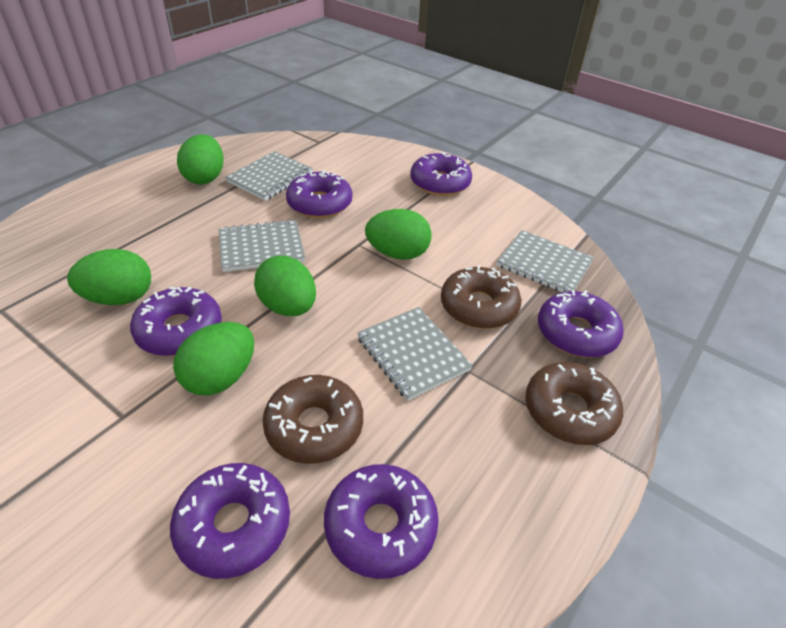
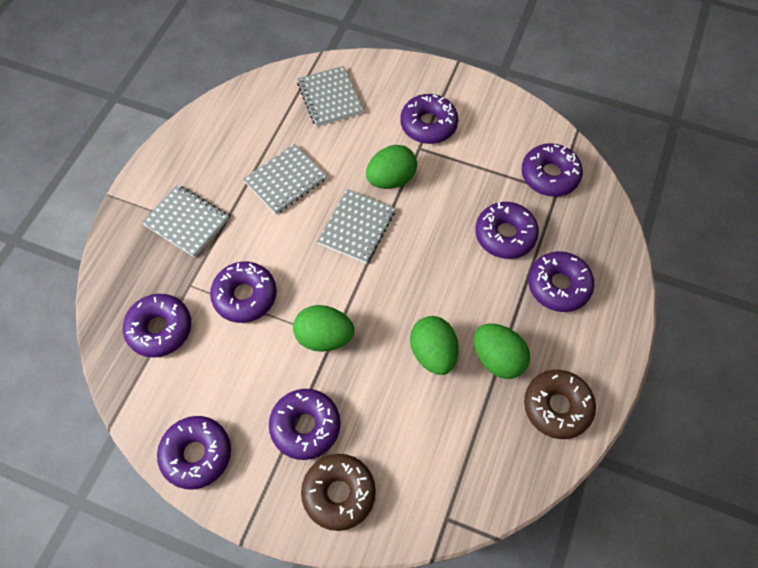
brown donut: [262,375,363,464] [441,265,522,329] [525,362,623,445] = 3 -> [301,454,376,531] [524,370,596,439] = 2
green egg: [67,249,151,305] [173,322,254,396] [177,134,224,185] [254,256,316,316] [365,209,432,260] = 5 -> [293,305,354,352] [366,145,417,189] [410,316,458,375] [474,324,530,379] = 4
purple donut: [130,287,222,356] [170,463,290,579] [286,170,352,218] [324,464,439,579] [410,152,472,196] [538,290,624,358] = 6 -> [123,294,191,358] [157,416,231,490] [210,262,277,323] [269,389,340,460] [400,94,458,144] [475,202,539,259] [522,143,583,197] [528,251,594,312] = 8

